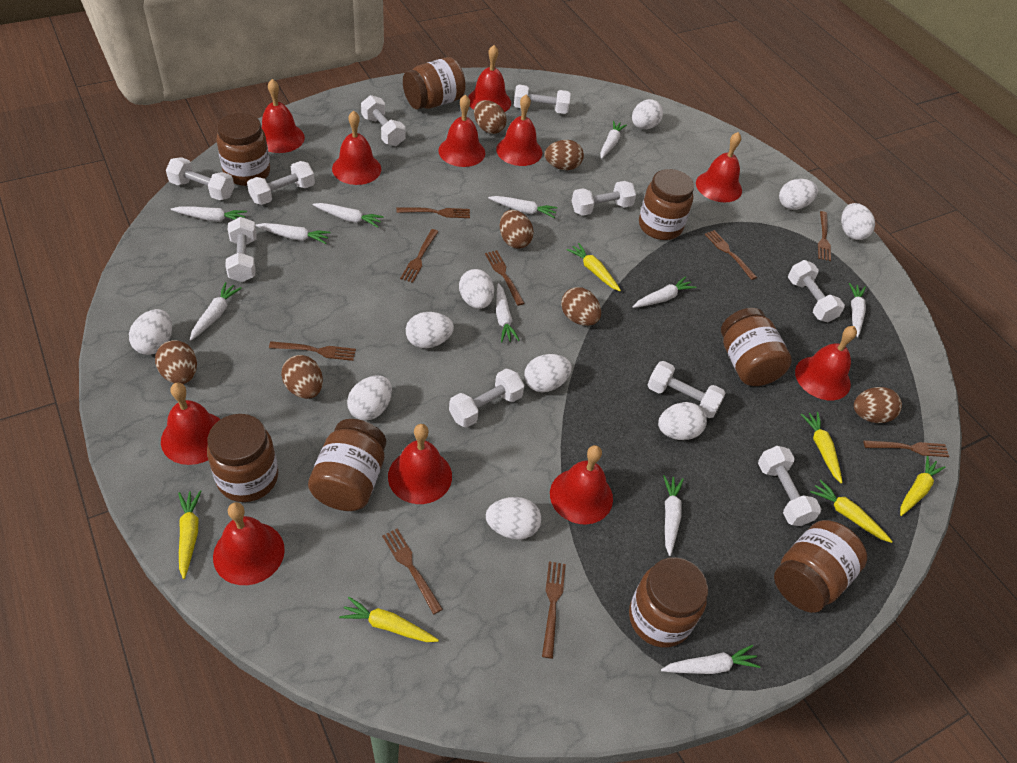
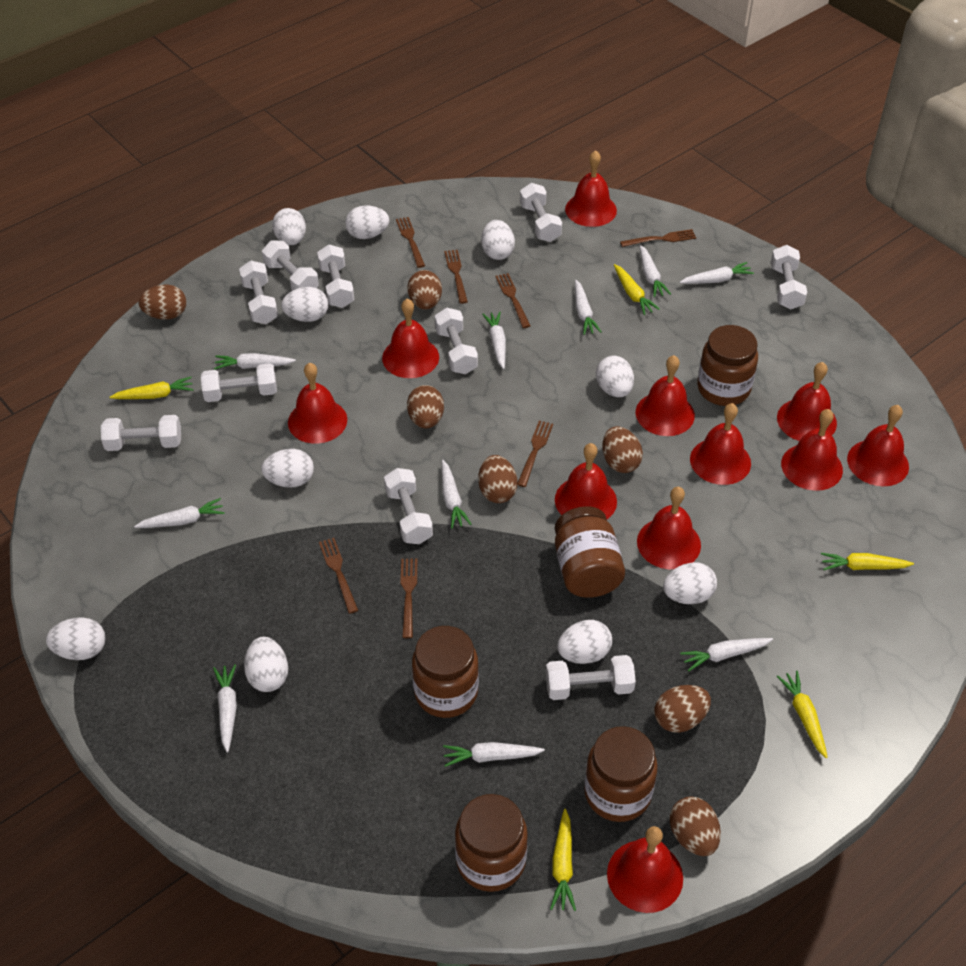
brown fork: [269,341,356,361] [382,529,443,614] [396,207,470,218] [400,229,438,283] [485,250,525,306] [542,561,566,659] [705,230,757,280] [818,211,831,261] [863,440,949,457] = 9 -> [319,538,358,614] [396,217,425,268] [401,559,417,638] [444,250,468,304] [495,273,530,328] [517,421,553,487] [620,229,696,247] = 7
brown jar: [207,414,278,502] [217,113,270,186] [308,419,386,511] [403,57,466,110] [629,557,708,647] [639,169,694,240] [721,308,792,386] [774,520,867,613] = 8 -> [412,626,479,718] [455,794,528,892] [555,506,625,598] [584,726,658,822] [697,325,758,406] = 5
white carrot: [171,206,247,222] [190,282,242,341] [255,223,330,244] [313,203,384,228] [488,196,558,218] [496,283,520,342] [600,120,627,159] [633,276,696,308] [661,645,761,674] [663,475,684,556] [849,283,866,338] = 11 -> [134,498,225,528] [213,664,237,752] [214,353,296,370] [441,460,472,529] [443,742,545,767] [482,311,506,369] [575,280,601,335] [640,245,671,297] [679,262,754,284] [680,638,773,671] = 10
yellow carrot: [178,490,202,579] [339,597,439,642] [566,243,621,291] [801,412,843,484] [810,479,893,543] [900,456,945,516] = 6 -> [110,377,194,399] [550,809,576,911] [614,264,660,315] [776,671,828,758] [821,553,914,570] = 5

